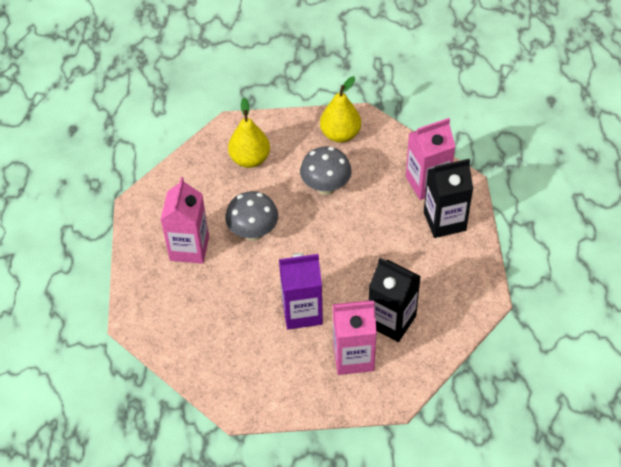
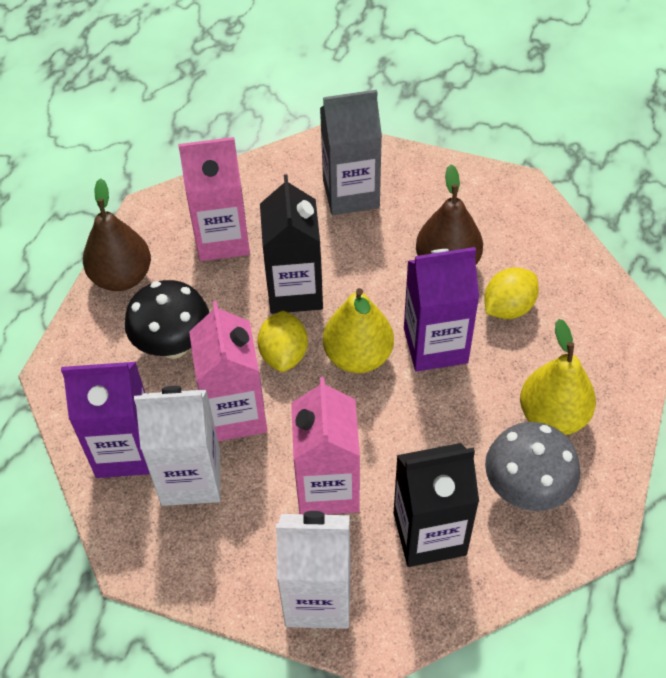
black mushroom: none = 0 -> [125,280,209,359] = 1
brown pear: none = 0 -> [83,178,151,291] [416,164,483,265] = 2
grey carton: none = 0 -> [320,90,382,215] = 1
grey mushroom: [225,191,278,241] [300,147,352,195] = 2 -> [485,422,580,511] = 1
purple carton: [279,253,323,329] = 1 -> [61,362,150,478] [404,247,479,372] = 2
white carton: none = 0 -> [134,386,220,506] [276,511,351,629] = 2
yellow lemon: none = 0 -> [257,311,308,372] [484,268,539,319] = 2

